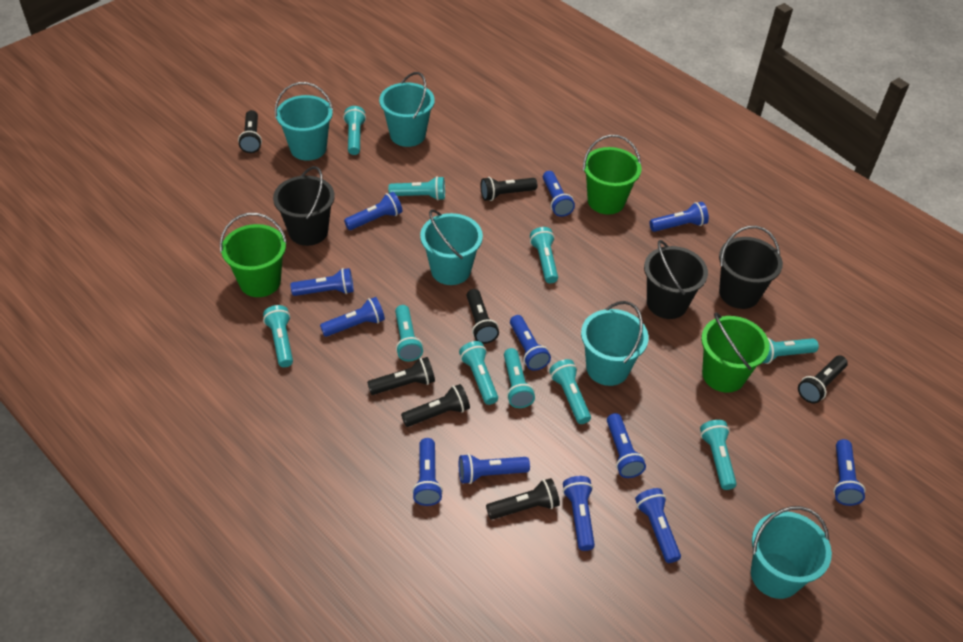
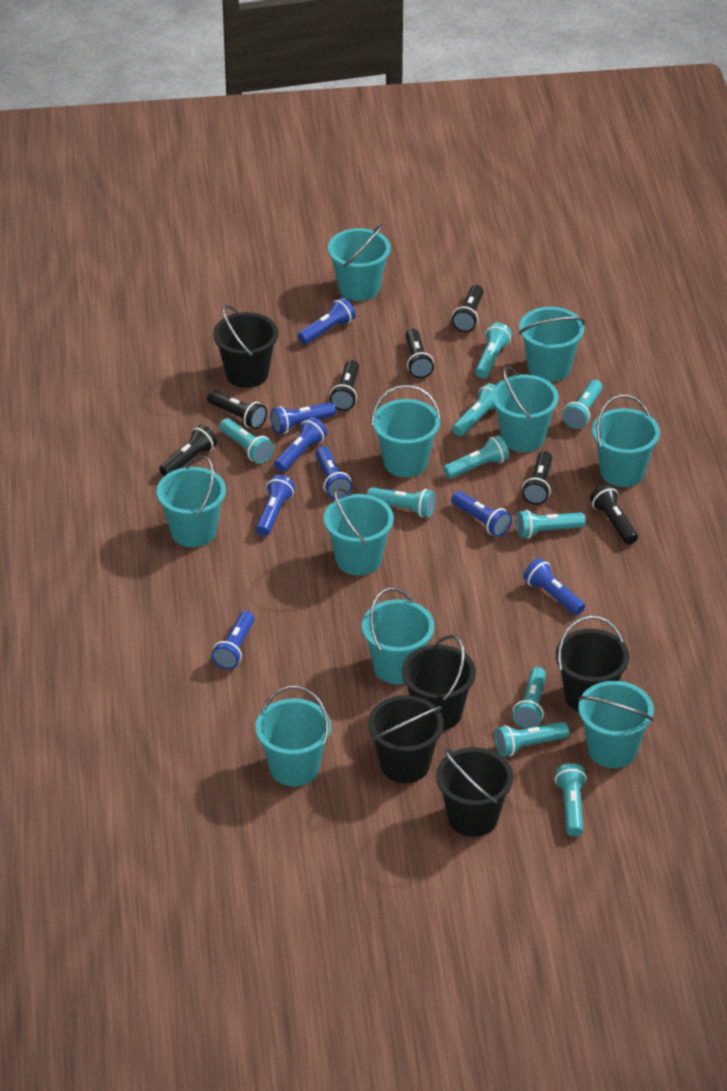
black bucket: [273,166,335,246] [644,240,708,319] [719,226,783,309] = 3 -> [213,305,278,388] [368,695,444,783] [402,635,476,730] [436,747,513,837] [555,616,629,712] = 5
blue flashlight: [290,268,354,296] [320,297,385,337] [344,192,402,230] [412,438,443,506] [459,454,530,484] [510,315,551,371] [543,171,575,217] [563,476,595,551] [607,413,646,478] [635,488,681,563] [649,202,709,232] [833,439,865,506] = 12 -> [211,611,254,669] [256,475,295,536] [270,402,336,434] [274,417,327,472] [298,298,356,344] [315,446,352,499] [451,491,512,537] [523,558,585,615] = 8
green bucket: [220,213,287,297] [583,135,641,214] [701,313,770,393] = 3 -> none = 0
turquoise bucket: [275,82,333,161] [379,72,435,147] [420,209,483,285] [581,301,649,386] [751,506,832,599] = 5 -> [157,456,226,547] [255,686,331,786] [324,487,394,575] [328,224,391,301] [362,588,434,684] [371,385,441,477] [492,367,559,452] [519,307,585,382] [578,681,654,768] [592,395,660,487] = 10

